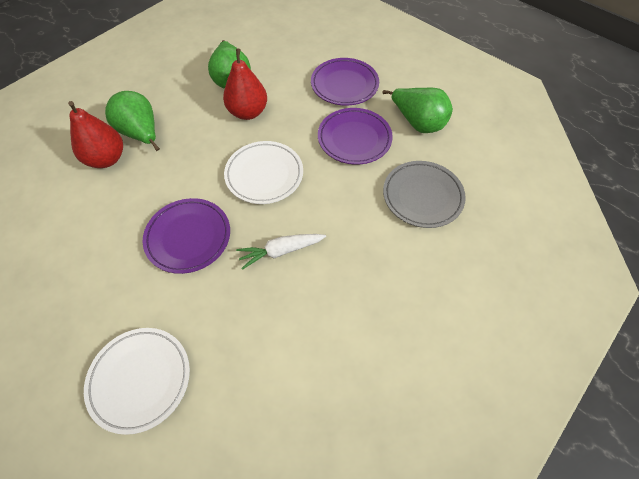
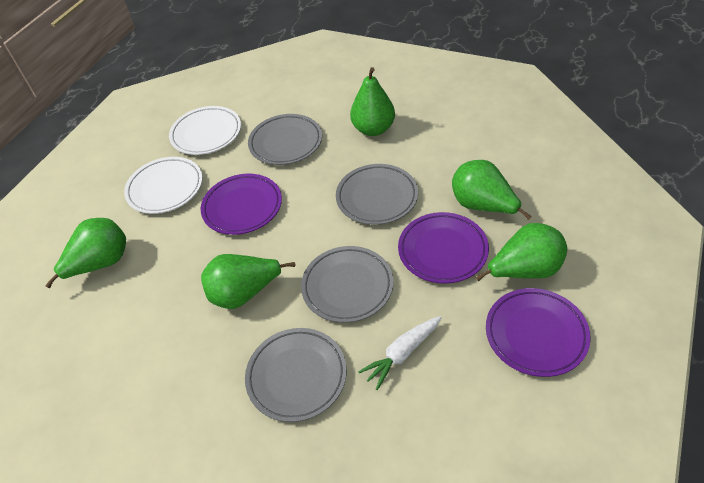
green pear: [105,91,160,151] [208,40,251,89] [382,88,453,133] = 3 -> [45,218,126,288] [201,254,295,309] [350,67,395,136] [452,160,532,220] [476,223,567,281] = 5
grey plate: [383,161,466,228] = 1 -> [245,328,347,422] [248,114,322,165] [301,246,393,323] [336,164,418,225] = 4
red pear: [68,101,123,168] [223,48,267,120] = 2 -> none = 0

